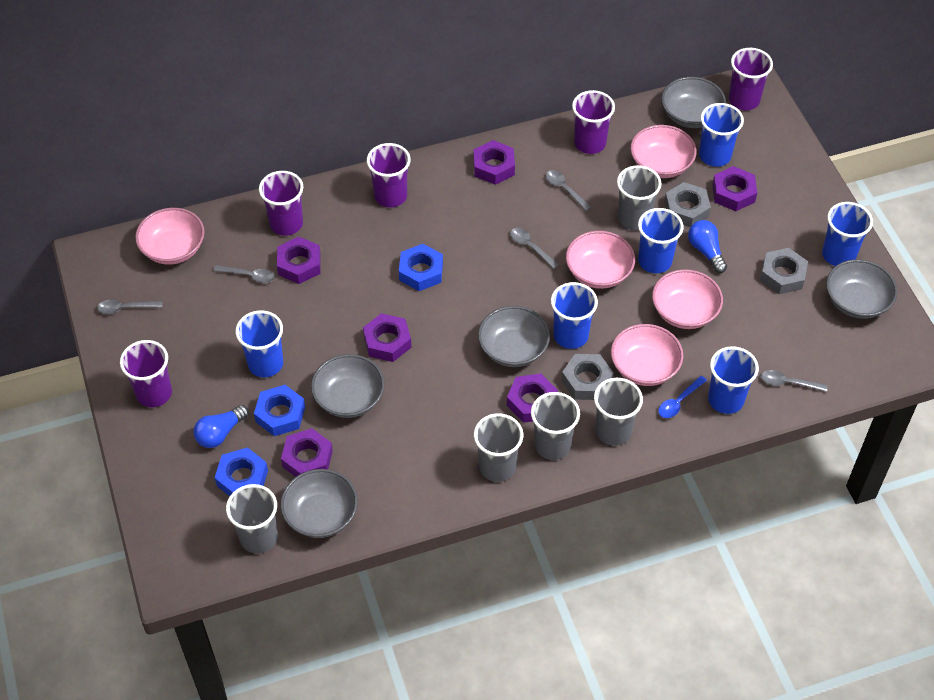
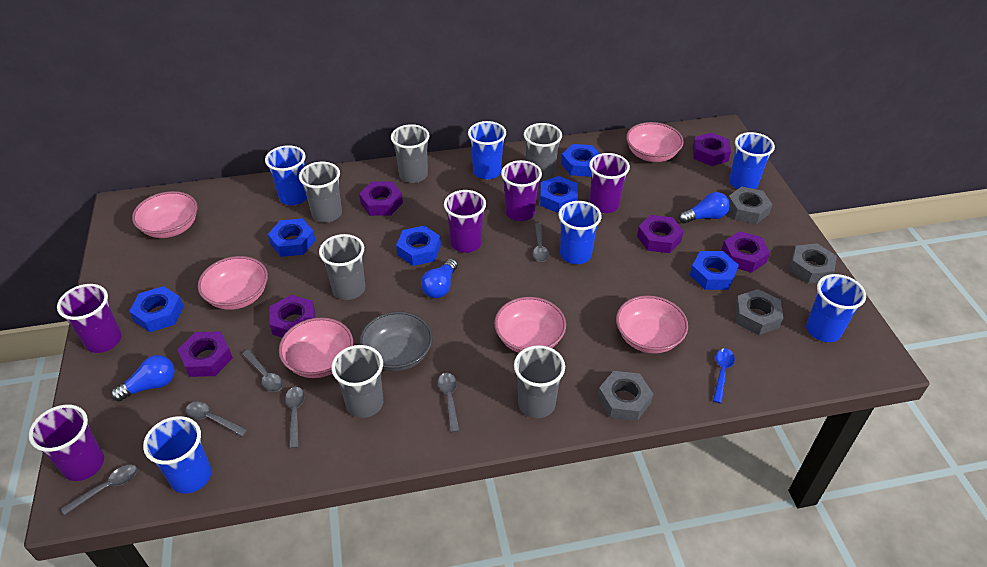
blue light bulb: [194,405,249,448] [688,220,727,273] = 2 -> [111,355,175,402] [421,259,457,298] [679,192,730,224] = 3
blue nut: [215,447,268,496] [254,385,305,436] [399,244,443,291] = 3 -> [129,286,184,332] [268,218,315,257] [396,225,441,266] [540,176,578,213] [561,144,600,177] [690,251,739,290] = 6
grey bowl: [280,469,358,538] [311,354,385,418] [478,306,550,367] [661,77,726,128] [826,259,898,319] = 5 -> [359,311,433,371] = 1
grey cup: [226,484,278,553] [474,413,523,482] [531,392,580,460] [594,378,643,446] [617,165,662,230] = 5 -> [299,162,342,223] [319,234,365,300] [331,345,383,418] [391,124,430,183] [514,345,565,418] [524,123,562,181] = 6
grey nut: [561,354,614,400] [664,182,711,227] [760,248,808,294] = 3 -> [598,371,653,421] [728,187,773,224] [734,289,783,335] [789,243,837,284] = 4
grey spoon: [97,300,163,314] [213,265,275,283] [510,228,559,269] [546,170,591,211] [761,370,828,392] = 5 -> [61,465,137,515] [186,402,248,437] [242,350,283,392] [285,387,305,448] [438,373,459,432] [533,223,549,262] = 6
pink bowl: [135,208,205,265] [566,231,635,289] [611,324,683,386] [630,125,697,178] [652,269,723,329] = 5 -> [132,191,198,238] [198,256,268,310] [279,317,353,378] [494,297,566,353] [616,295,688,354] [626,122,684,162] = 6

